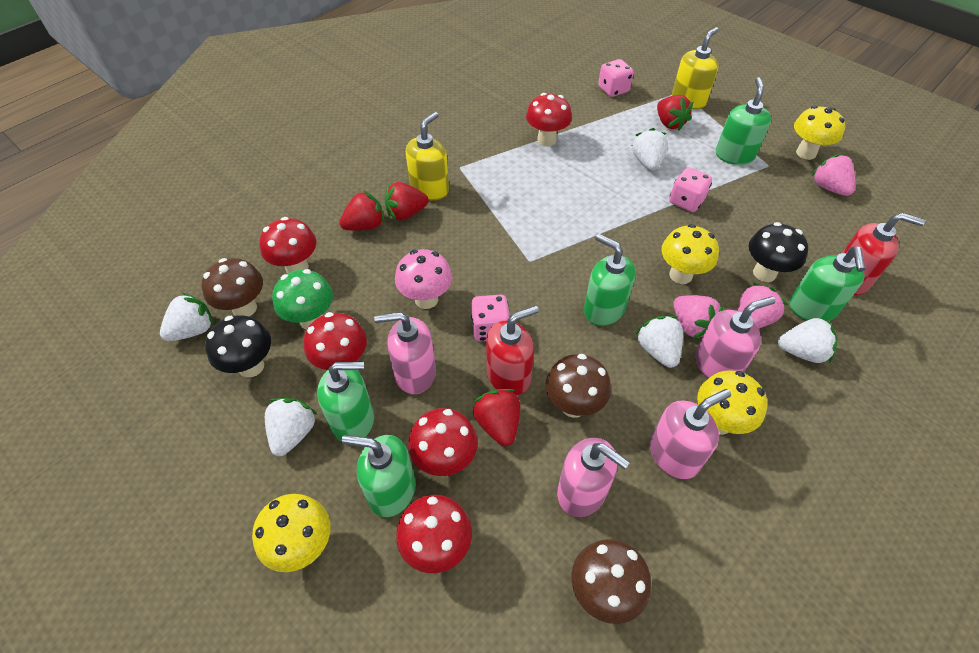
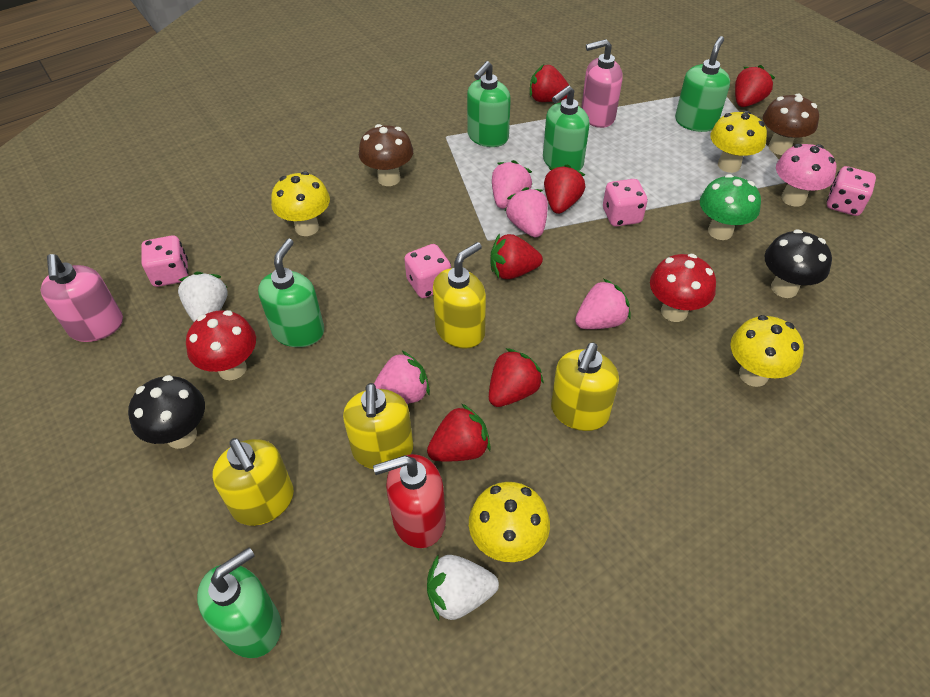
brown mushroom: [202,258,263,316] [546,354,611,418] [572,539,651,624] = 3 -> [359,124,413,186] [763,94,819,155] = 2
pink dice: [471,295,510,341] [598,59,634,97] [669,167,712,212] = 3 -> [141,236,189,287] [404,244,451,298] [603,179,648,227] [827,166,876,216] = 4
pink soap dispenser: [374,312,436,394] [557,438,630,517] [650,389,731,479] [696,296,775,378] = 4 -> [40,254,123,342] [581,39,623,128] = 2
pink strawberry: [673,295,724,339] [738,283,788,328] [812,154,855,196] = 3 -> [374,351,430,404] [492,160,533,209] [505,187,548,237] [575,279,631,329] = 4
red mushroom: [259,217,316,274] [304,312,367,370] [396,495,472,573] [408,408,478,476] [526,93,572,146] = 5 -> [186,310,256,380] [650,254,716,322] = 2
red soap dispenser: [486,306,539,396] [843,213,925,295] = 2 -> [373,454,446,548] = 1
red strawberry: [339,190,385,230] [385,182,429,220] [473,389,520,446] [657,95,693,130] = 4 -> [427,404,491,461] [489,348,544,407] [491,234,543,279] [530,64,569,102] [544,164,586,214] [735,65,775,107] = 6
white strawberry: [160,292,214,341] [265,398,317,456] [632,128,668,171] [635,316,683,368] [778,317,837,363] = 5 -> [178,272,228,322] [427,555,499,621] = 2
yellow soap dispenser: [406,112,449,201] [672,27,718,109] = 2 -> [212,438,294,526] [343,383,413,469] [433,242,486,349] [551,343,619,431] = 4

